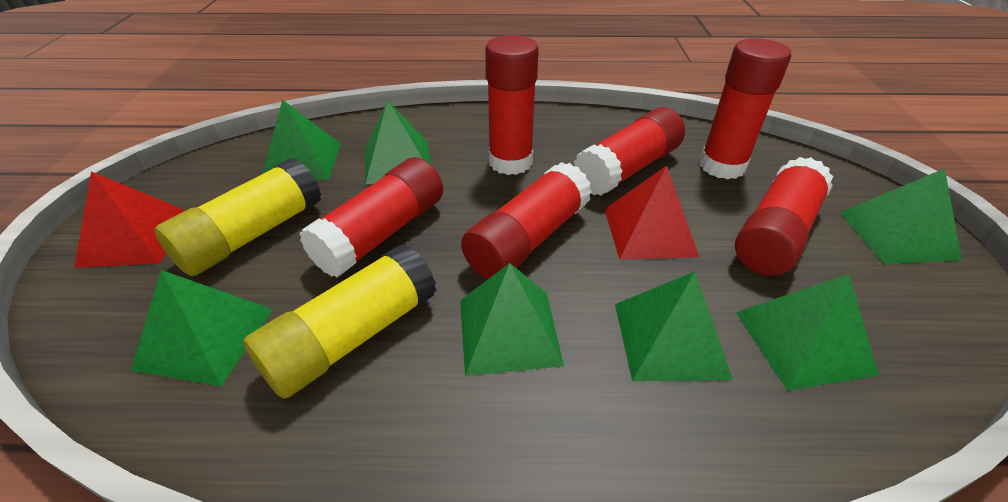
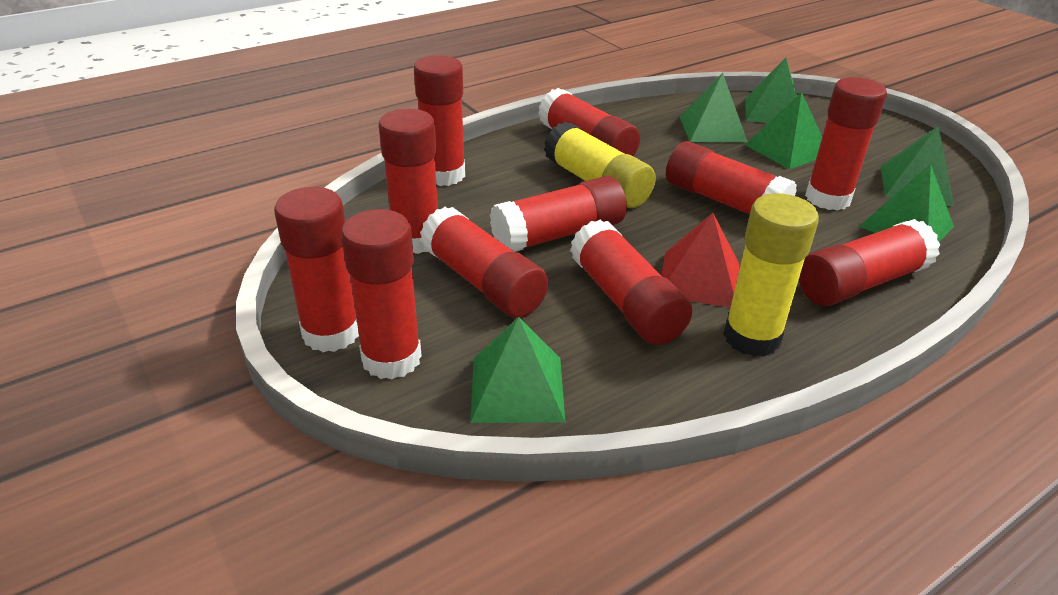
green pyramid: [131,270,273,386] [262,100,341,180] [365,100,432,185] [460,263,564,376] [615,271,733,381] [736,274,879,391] [839,168,962,264] = 7 -> [471,317,566,423] [679,73,748,142] [745,58,797,123] [745,92,822,170] [859,164,954,242] [880,125,954,206] = 6
red glue stick: [299,157,443,278] [461,162,592,280] [485,35,539,175] [574,107,685,196] [700,38,791,179] [735,157,833,275] = 6 -> [274,187,359,352] [341,209,421,379] [379,109,438,254] [414,55,465,186] [420,207,548,318] [490,176,627,252] [538,88,640,156] [570,219,692,345] [666,141,797,214] [799,219,940,306] [805,77,887,211] = 11
red pyramid: [74,171,186,268] [605,166,699,260] = 2 -> [662,213,739,307] = 1

